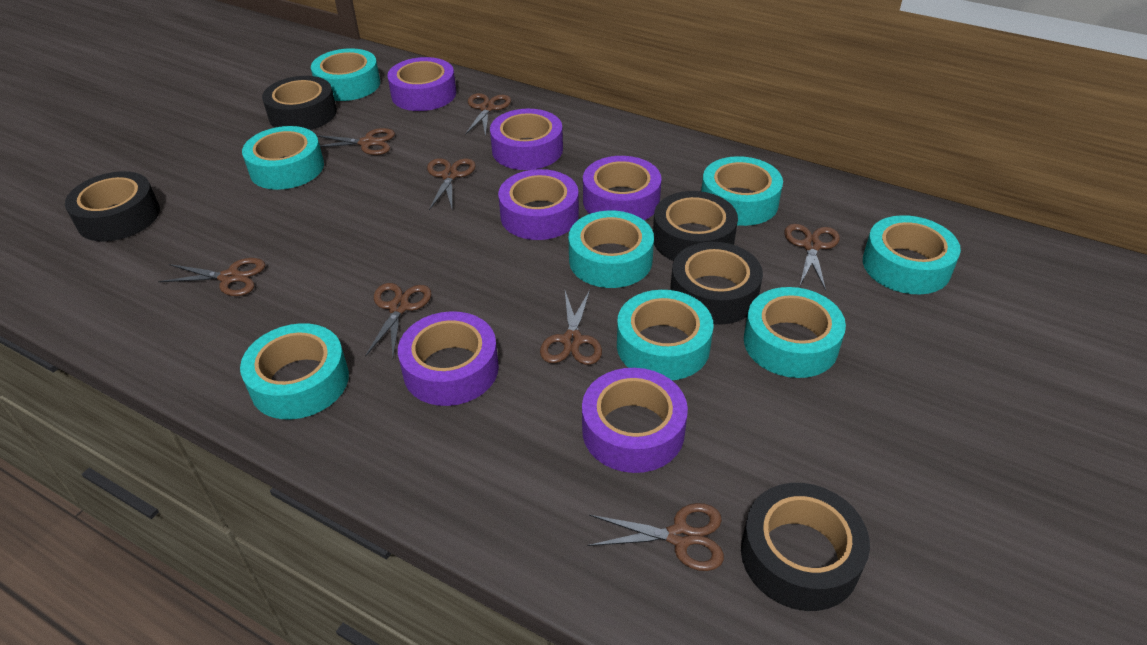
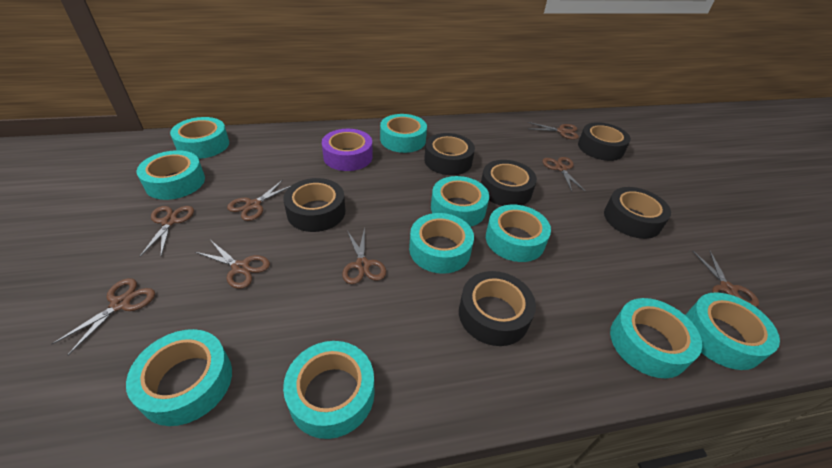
black tape: [65,171,160,242] [262,76,337,130] [653,191,738,261] [670,242,763,325] [741,483,870,611] = 5 -> [283,178,346,232] [424,133,475,175] [459,271,536,346] [481,160,537,206] [578,122,631,161] [604,187,671,239] = 6
purple tape: [387,57,456,111] [398,311,499,406] [490,109,563,170] [498,169,579,240] [582,368,688,473] [583,156,662,220] = 6 -> [322,129,373,171] = 1
turquoise tape: [240,323,349,419] [242,126,324,190] [311,48,380,101] [569,211,654,288] [617,290,714,380] [701,156,783,226] [744,287,846,378] [863,215,961,294] = 8 -> [126,329,232,426] [137,150,205,200] [170,117,229,159] [283,341,375,439] [380,114,427,153] [409,213,474,274] [431,176,489,227] [486,205,551,262] [610,298,702,378] [685,292,780,370] = 10

